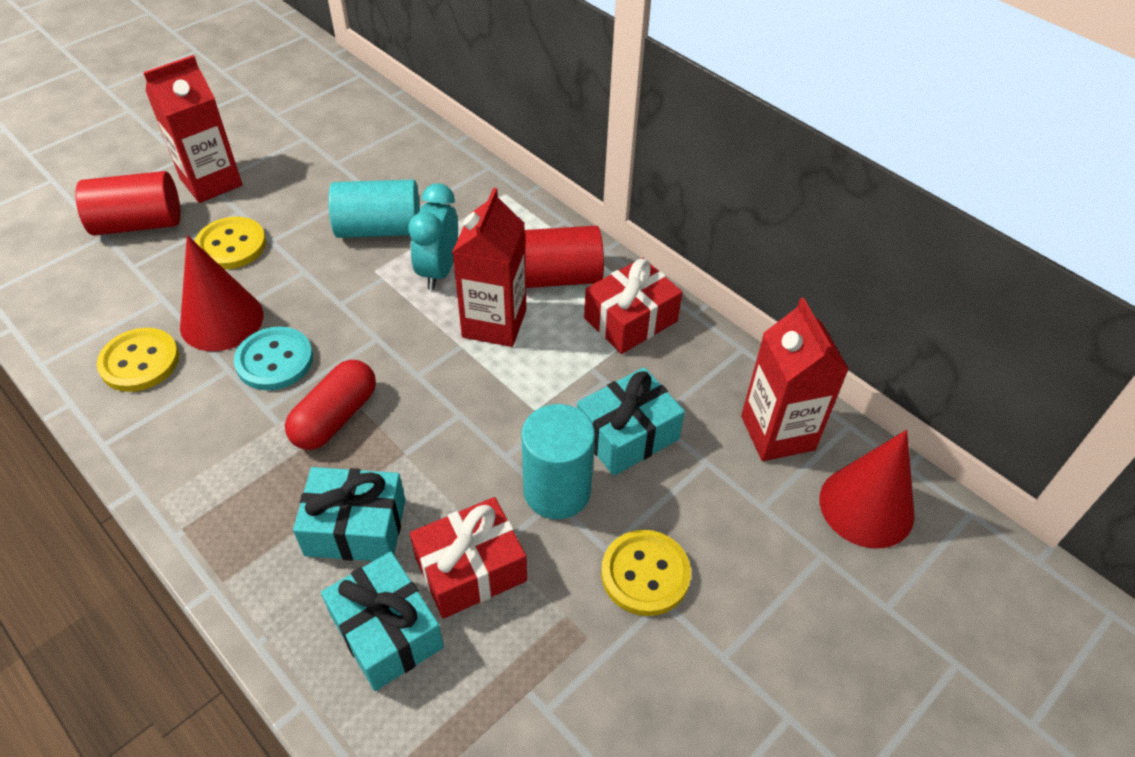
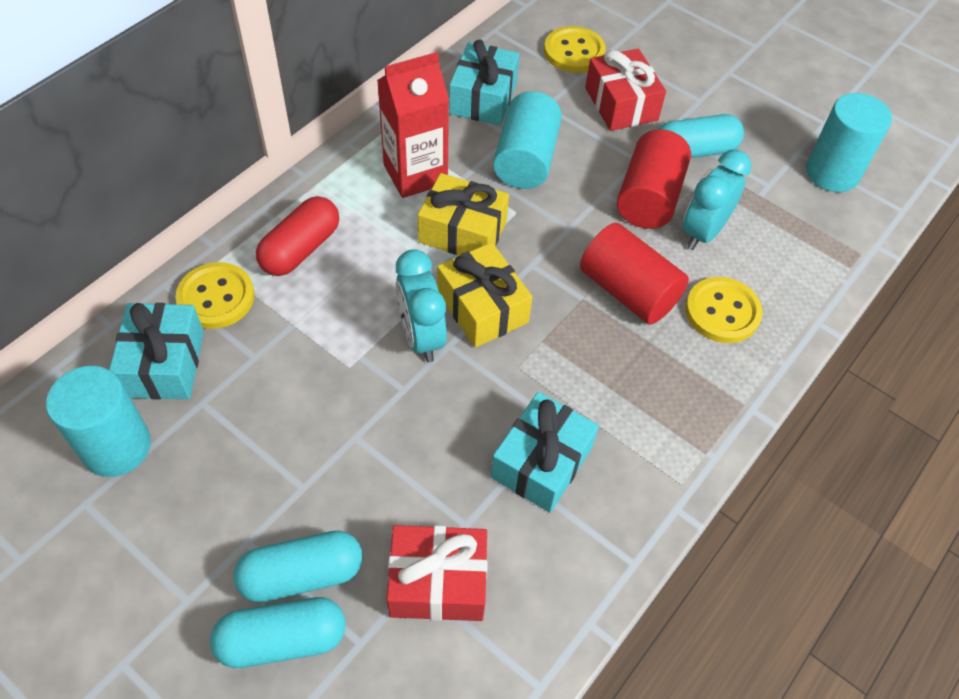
red carton: [143,55,243,203] [452,188,526,347] [741,298,849,461] = 3 -> [377,52,449,198] = 1
red cone: [180,235,263,351] [820,430,915,548] = 2 -> none = 0
turquoise button: [234,327,313,390] = 1 -> none = 0
turquoise capsule: none = 0 -> [210,597,345,668] [233,531,363,603] [658,114,744,158] = 3
turquoise clock: [408,183,458,290] = 1 -> [396,249,447,362] [683,149,751,250] = 2
turquoise cylinder: [329,179,420,238] [521,404,595,519] = 2 -> [46,366,151,477] [493,91,562,189] [806,93,892,192] = 3
yellow gift: none = 0 -> [418,173,509,256] [437,242,532,348] = 2

